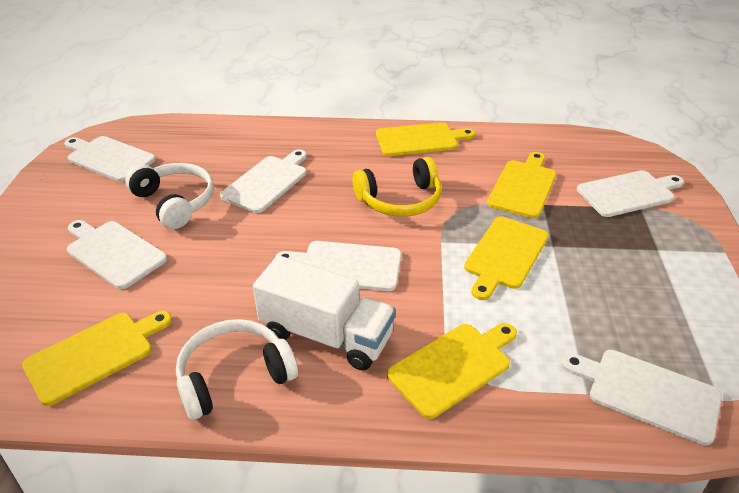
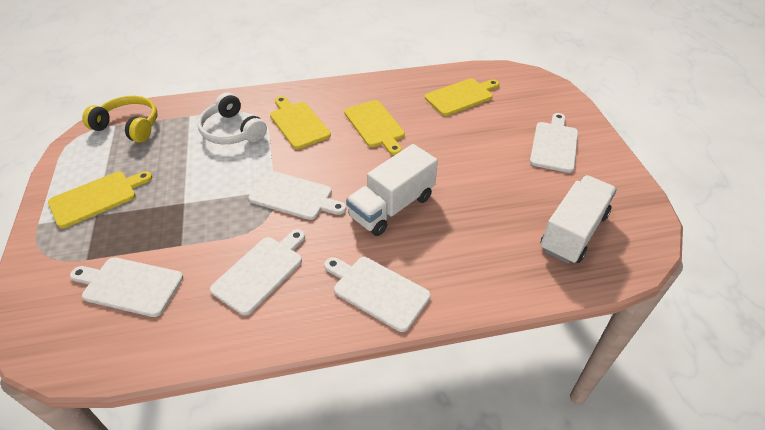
white cutting board: [64,136,156,182] [67,220,167,289] [220,149,307,213] [275,241,401,291] [561,350,722,445] [577,170,684,217] = 6 -> [70,257,183,317] [210,229,305,315] [249,171,346,220] [324,257,431,332] [530,113,578,173] = 5
white headphones: [125,163,214,229] [176,319,298,420] = 2 -> [197,92,267,144] = 1
white truck: [253,255,396,371] = 1 -> [346,144,438,236] [540,175,617,264] = 2
yellow cutting board: [22,311,172,406] [376,122,476,156] [387,323,517,419] [464,217,549,300] [487,152,556,218] = 5 -> [48,171,152,228] [270,96,331,149] [344,100,405,155] [425,78,499,116] = 4

